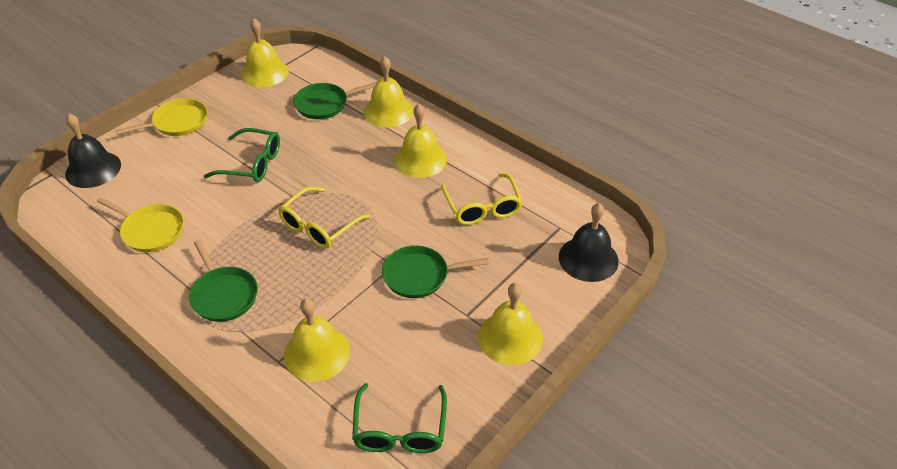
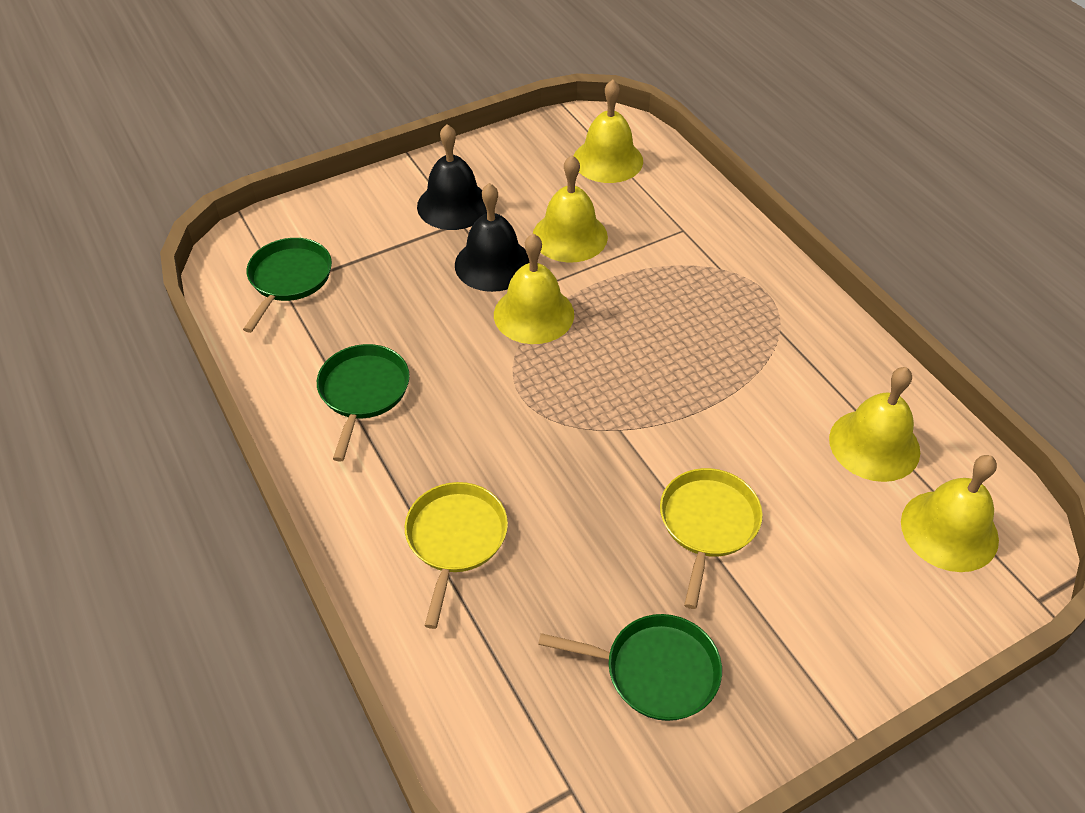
green glasses: [204,128,280,182] [352,383,447,453] = 2 -> none = 0
yellow glasses: [278,187,371,248] [441,173,523,225] = 2 -> none = 0

